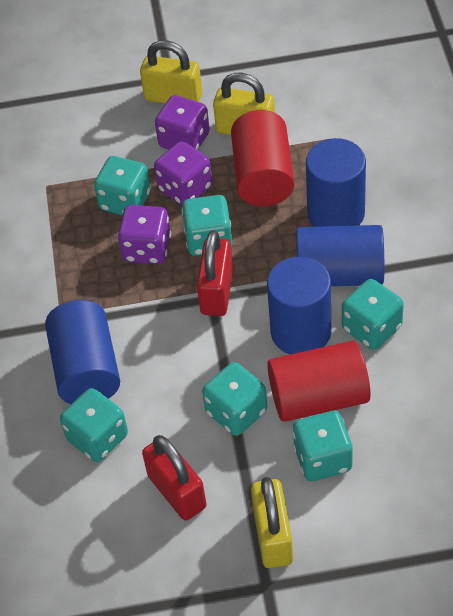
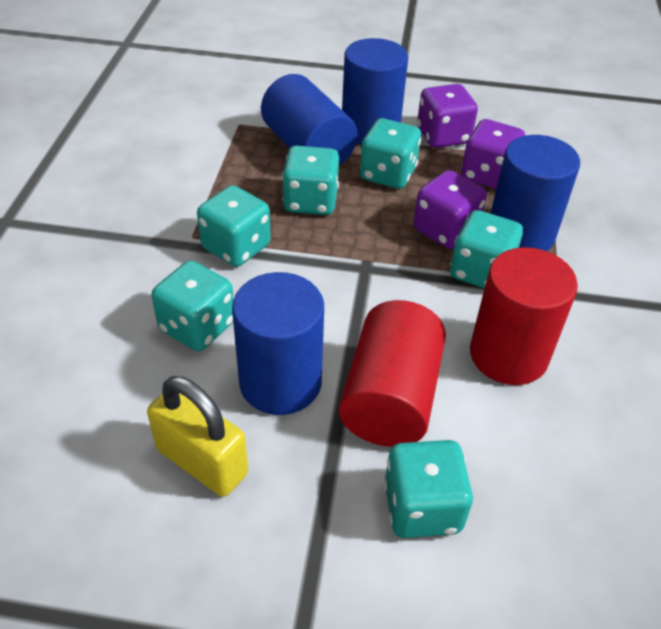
red padlock: [142,435,206,520] [197,230,233,316] = 2 -> none = 0
yellow padlock: [140,40,202,103] [213,73,275,135] [251,477,293,568] = 3 -> [147,376,248,497] = 1

